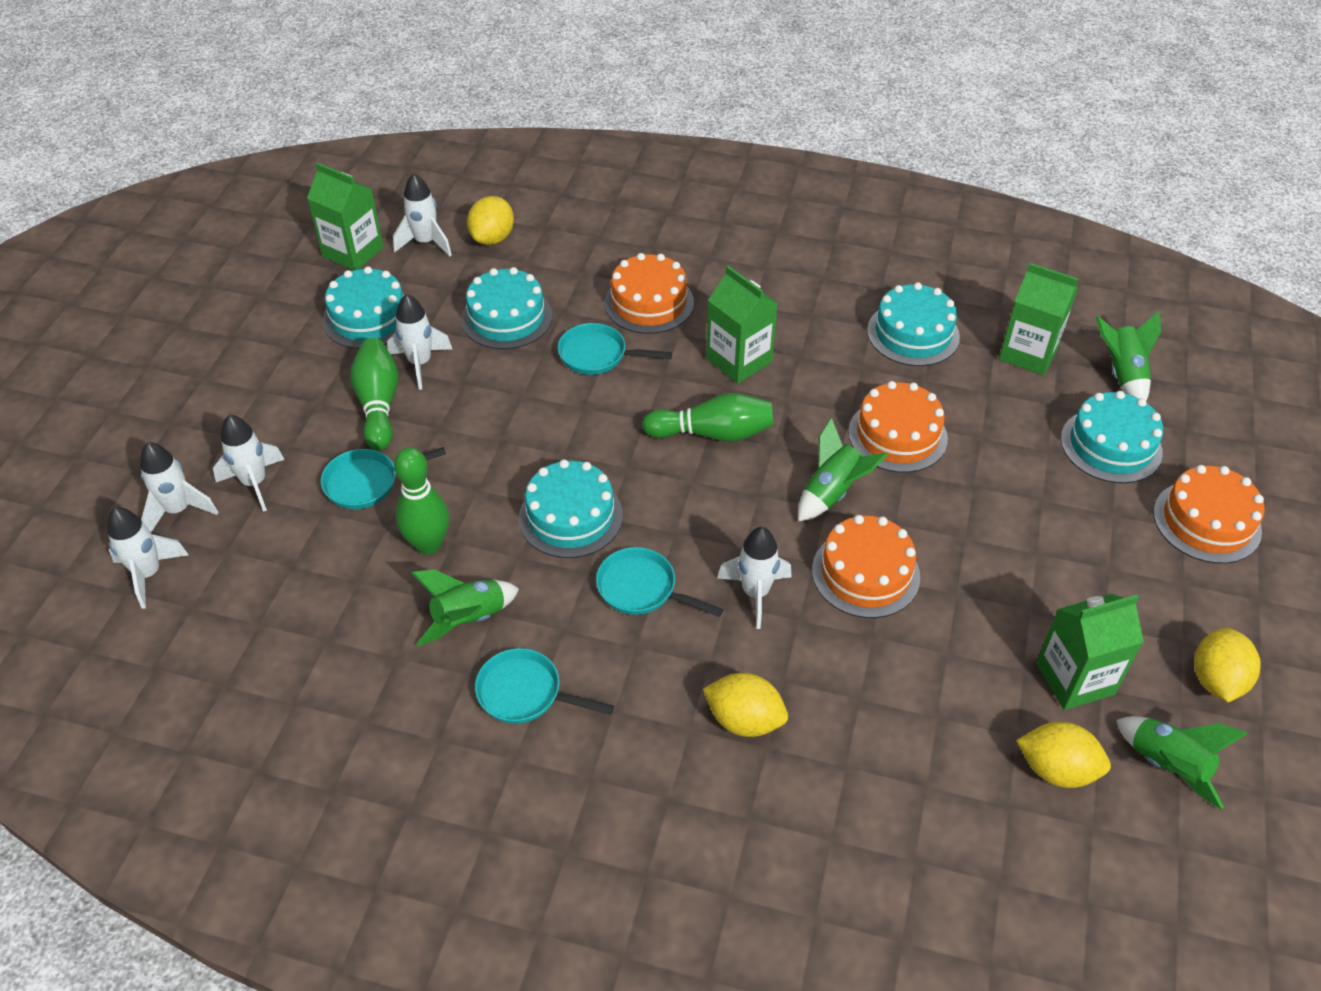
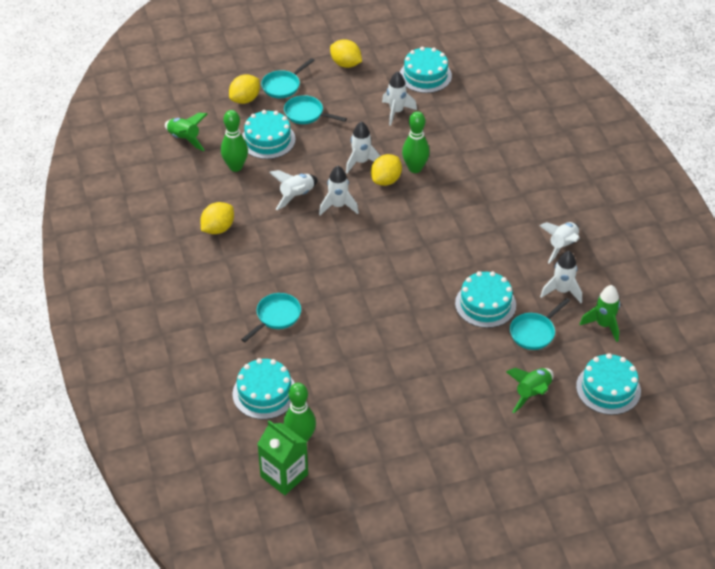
green carton: [307,162,384,271] [706,266,778,383] [999,263,1078,375] [1036,594,1144,710] = 4 -> [258,420,308,495] = 1
green rocket: [412,570,519,647] [798,418,888,522] [1096,311,1161,401] [1116,716,1248,809] = 4 -> [165,113,207,151] [506,368,554,413] [580,285,620,342] = 3
orange cake: [604,253,694,334] [812,515,920,618] [848,381,948,473] [1153,465,1265,564] = 4 -> none = 0

